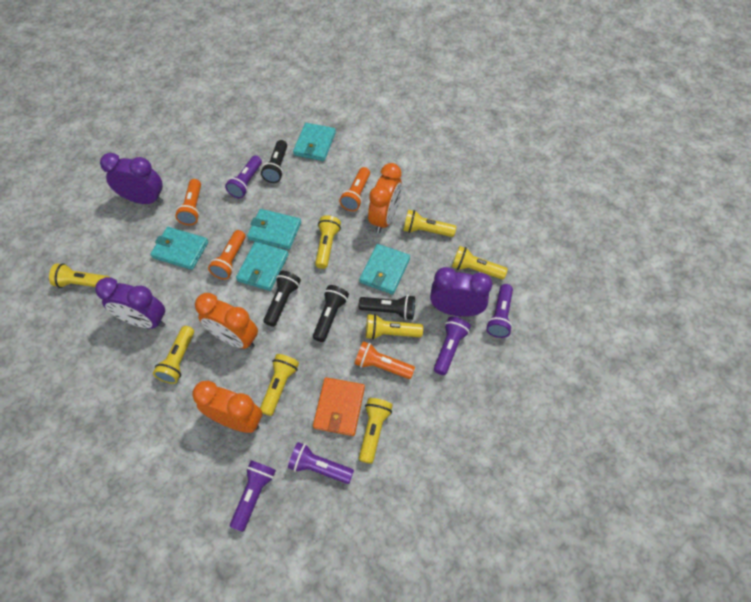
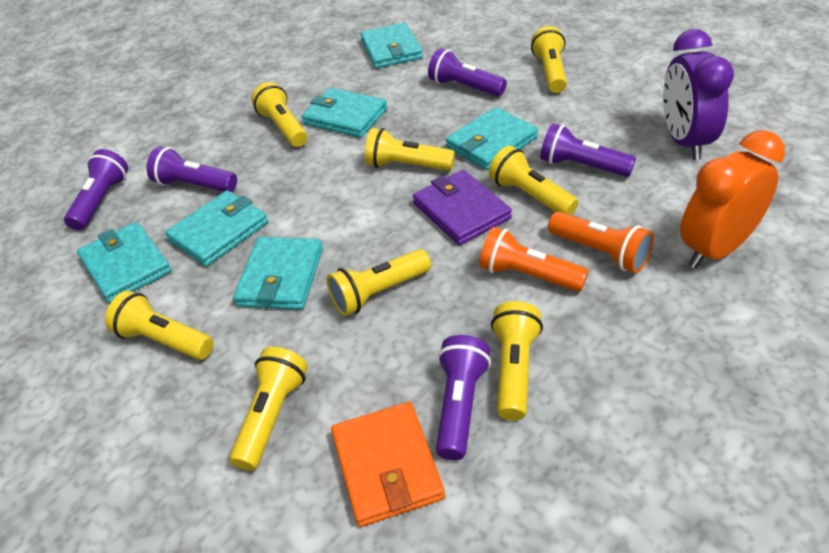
black flashlight: [261,140,287,183] [263,271,301,327] [313,285,349,342] [359,295,415,320] = 4 -> none = 0
orange clock: [192,380,262,433] [195,293,258,349] [368,163,402,233] = 3 -> [680,130,785,268] = 1
orange flashlight: [175,179,201,225] [208,230,245,280] [339,167,370,211] [355,341,415,379] = 4 -> [479,227,589,292] [548,212,654,273] = 2
purple clock: [95,277,165,329] [100,153,163,204] [430,267,492,317] = 3 -> [663,29,734,160] = 1
purple wallet: none = 0 -> [413,170,512,245] = 1
turquoise wallet: [150,227,209,270] [236,242,288,291] [247,209,301,250] [293,123,336,161] [359,244,410,294] = 5 -> [77,222,172,303] [165,190,268,267] [233,237,323,310] [301,88,388,138] [360,22,423,68] [445,107,538,170] = 6

